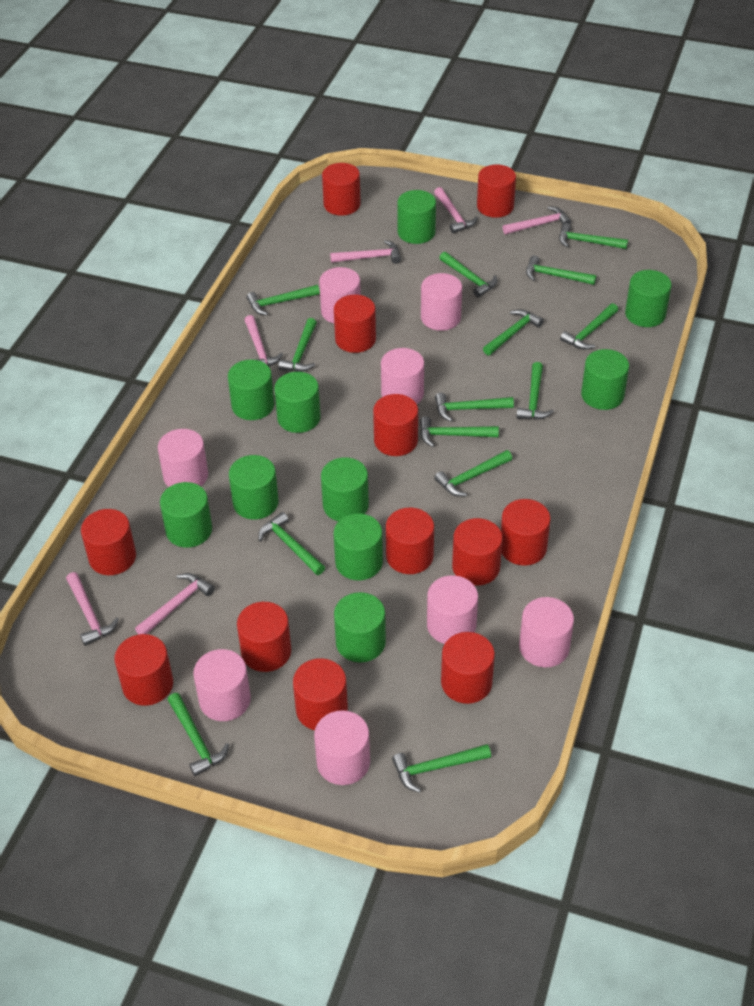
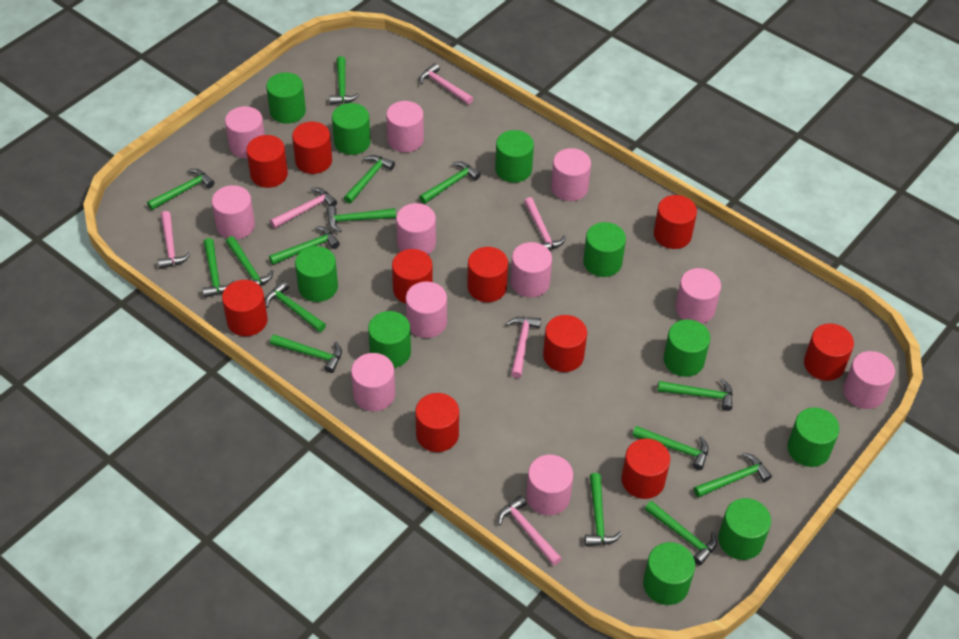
green hammer: [168,693,229,776] [247,285,320,315] [258,512,325,575] [278,318,317,372] [392,744,491,793] [420,416,499,447] [434,450,512,497] [435,393,514,422] [439,252,497,298] [483,309,544,356] [516,362,554,420] [526,255,596,285] [559,223,628,249] [560,303,618,350] = 14 -> [147,169,214,210] [202,238,235,298] [226,236,273,286] [265,281,326,332] [269,226,340,265] [270,335,342,373] [326,206,396,232] [330,56,360,105] [344,155,395,204] [419,162,481,204] [585,473,622,546] [632,426,709,470] [645,501,717,565] [657,378,733,411] [694,453,772,498] = 15
pink cylinder: [158,429,208,487] [193,649,251,721] [314,710,370,785] [319,267,361,323] [381,348,424,404] [421,273,462,331] [427,575,478,644] [519,597,574,667] = 8 -> [212,185,255,239] [225,106,265,158] [351,353,395,411] [386,101,424,153] [396,203,436,254] [406,282,447,338] [511,242,552,298] [526,455,573,515] [551,148,591,201] [675,268,721,324] [843,351,895,409] = 11
red cylinder: [81,509,136,575] [114,634,173,706] [237,602,291,672] [293,658,348,730] [322,163,361,216] [334,295,376,353] [373,394,418,456] [386,508,434,574] [441,632,495,704] [452,518,503,586] [477,165,516,218] [501,499,550,566] = 12 -> [222,280,268,336] [246,135,288,188] [292,122,332,174] [392,249,433,304] [415,393,459,452] [467,247,508,302] [543,315,587,372] [621,439,670,499] [654,195,697,249] [804,323,854,381] = 10

